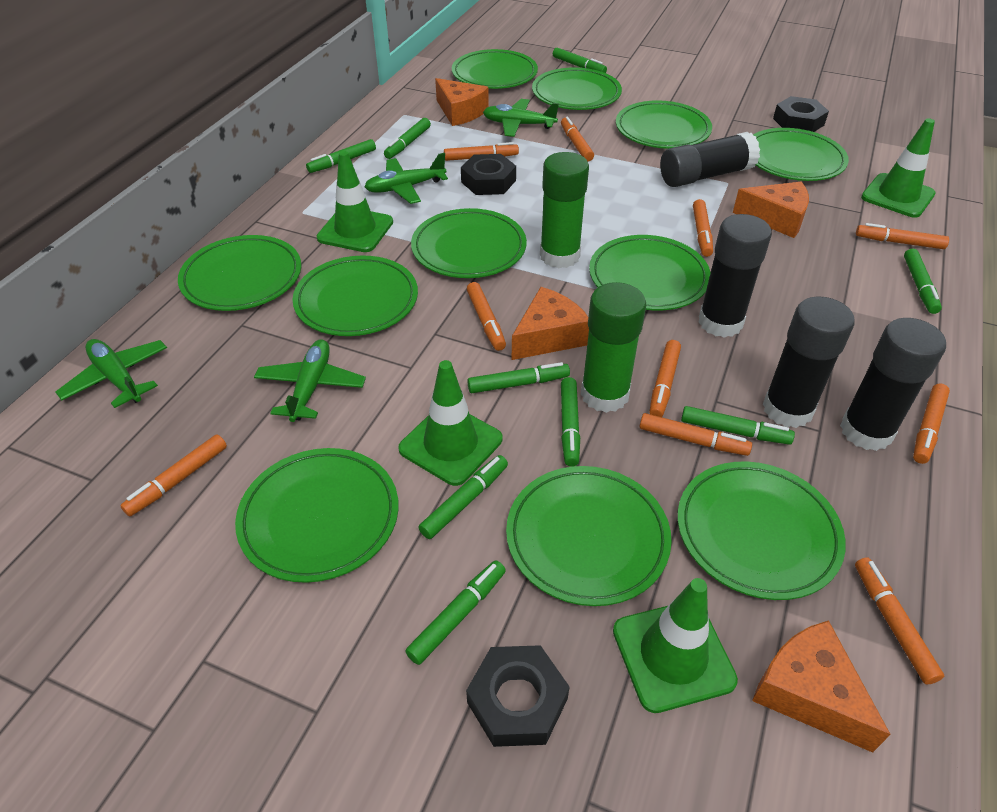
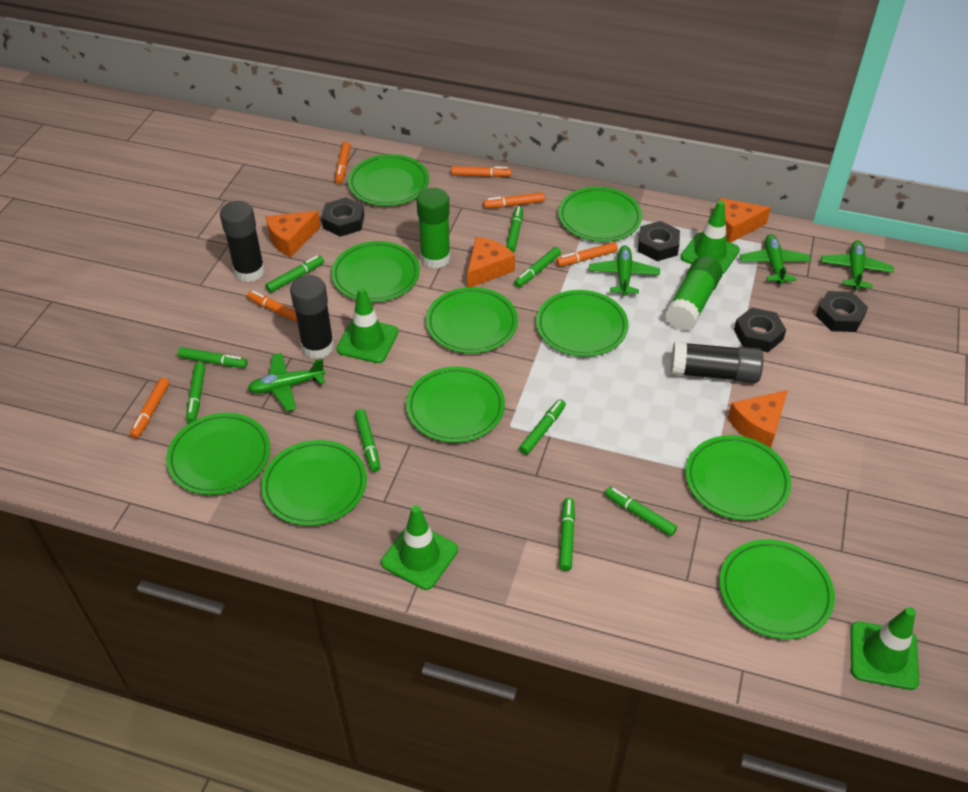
black glue stick: [660,132,760,187] [698,214,772,338] [763,297,855,428] [840,318,946,451] = 4 -> [220,201,265,282] [290,275,334,359] [671,342,763,383] = 3
black nut: [461,154,516,195] [466,645,570,747] [773,96,829,132] = 3 -> [321,197,364,237] [638,221,680,261] [734,308,786,352] [816,291,868,332] = 4
green plate: [178,235,301,311] [235,448,399,583] [293,256,418,336] [411,208,527,278] [452,49,538,89] [506,466,672,606] [532,67,622,110] [589,235,711,310] [616,100,712,149] [677,462,846,600] [753,128,849,181] = 11 -> [166,413,270,495] [261,440,367,526] [331,241,420,302] [348,154,429,206] [406,367,505,443] [426,287,518,354] [536,290,628,357] [558,187,642,242] [686,435,792,521] [720,539,835,639] = 10
orange marker: [120,434,227,516] [444,142,519,161] [467,282,506,351] [561,117,594,161] [640,413,752,456] [649,340,681,417] [693,199,713,257] [855,557,944,684] [856,223,949,249] [913,383,950,464] = 10 -> [130,378,169,439] [247,290,297,323] [335,142,351,184] [451,166,511,177] [483,192,545,208] [556,242,618,267] = 6

